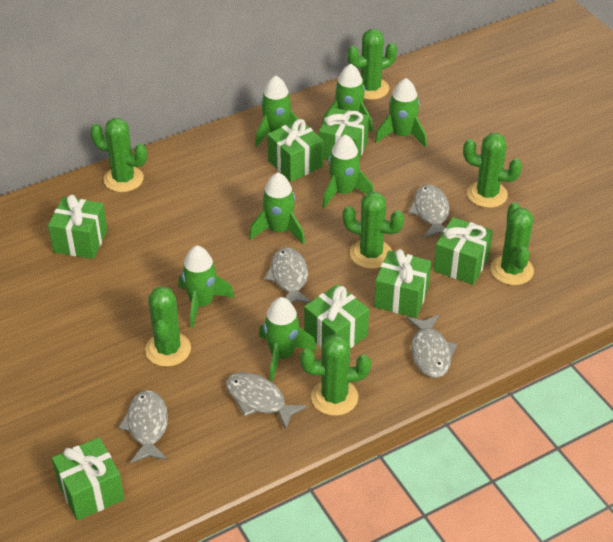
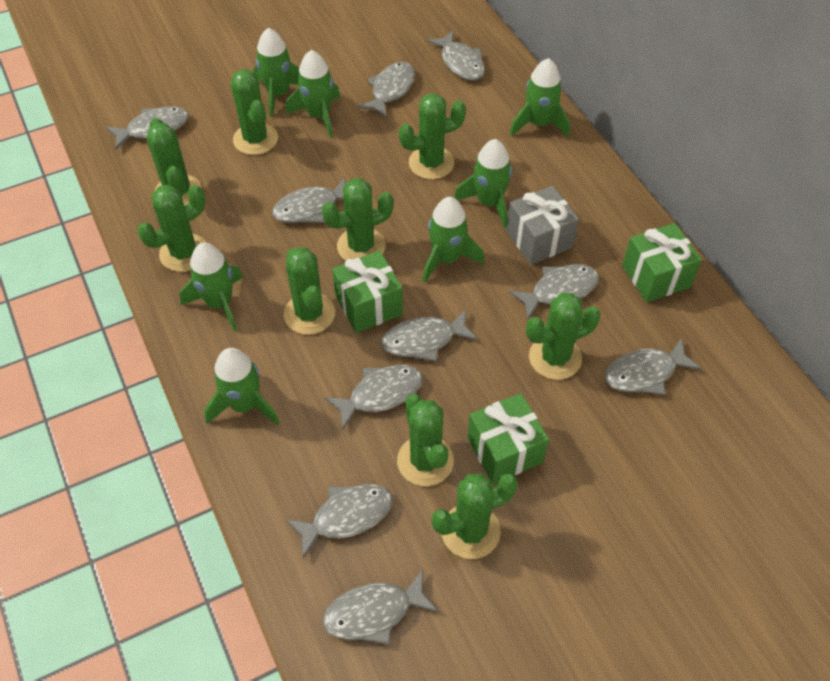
green cactus: [90,118,147,192] [145,286,191,367] [300,334,371,416] [342,192,404,269] [347,29,397,100] [463,133,522,208] [491,202,534,285] = 7 -> [138,185,207,272] [147,118,202,206] [230,69,278,155] [284,248,335,334] [322,178,394,261] [397,394,454,486] [399,93,466,179] [432,474,518,559] [526,293,601,380] = 9
green gift: [48,195,107,259] [52,437,124,521] [267,119,323,182] [304,284,369,348] [319,108,369,160] [374,249,431,318] [433,217,493,285] = 7 -> [332,250,403,333] [467,393,549,484] [622,223,702,302] = 3
grey fish: [118,390,168,464] [226,372,307,429] [264,247,311,303] [406,315,457,378] [408,184,450,238] = 5 -> [106,106,189,150] [272,177,346,223] [286,484,393,558] [323,569,438,645] [325,365,423,430] [358,62,415,118] [382,309,478,362] [427,30,485,81] [509,264,599,319] [605,338,702,395] = 10
grey gift: none = 0 -> [506,186,579,265] = 1

